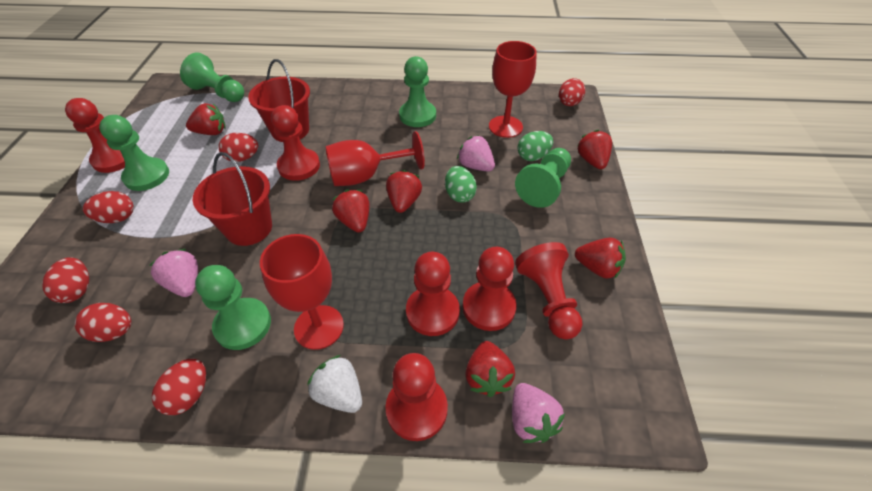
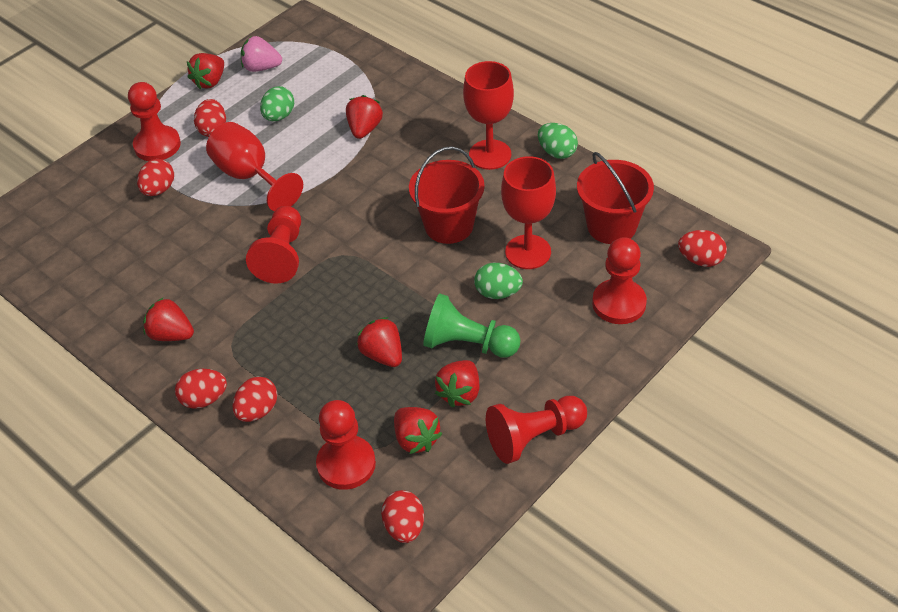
green egg: [445,166,477,203] [517,131,553,161] = 2 -> [260,86,294,121] [474,263,523,299] [538,123,578,159] = 3
green pawn: [99,115,169,191] [180,53,244,102] [195,265,271,350] [399,56,436,127] [515,148,571,208] = 5 -> [423,293,521,358] = 1
pink strawberry: [149,249,198,297] [457,135,495,171] [512,383,565,443] = 3 -> [241,36,282,72] = 1
red pawn: [65,98,125,173] [271,105,320,181] [385,353,448,441] [406,252,460,336] [463,247,517,331] [515,242,583,340] = 6 -> [128,82,181,161] [246,206,301,284] [316,400,376,490] [486,396,587,464] [592,237,647,324] = 5
white strawberry: [307,355,362,413] = 1 -> none = 0

